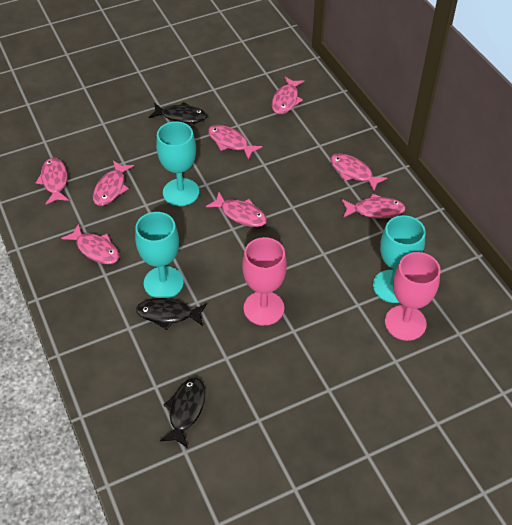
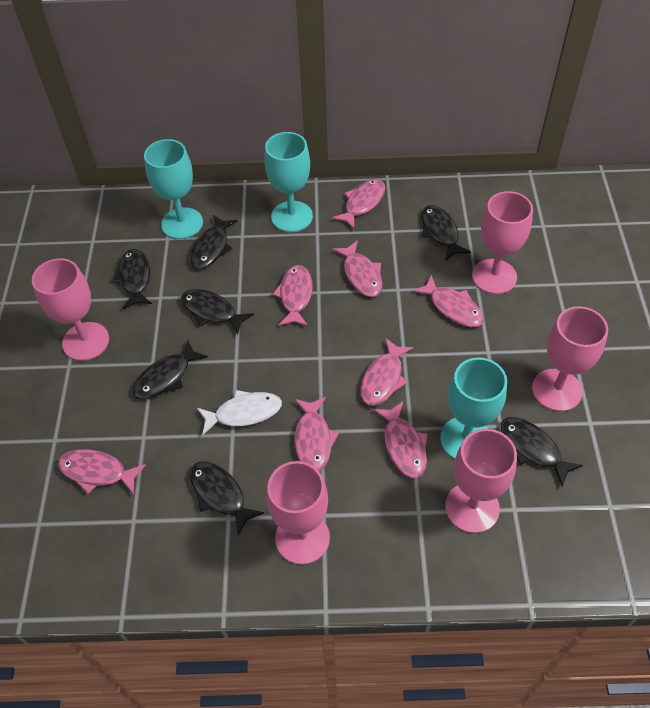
black fish: [136,298,207,330] [149,102,207,123] [160,378,205,448] = 3 -> [112,249,152,309] [132,340,208,399] [181,289,254,335] [189,461,264,535] [190,215,238,269] [421,205,471,261] [501,417,583,487] = 7
pink goblet: [242,237,287,326] [385,252,441,341] = 2 -> [32,258,109,361] [267,461,330,565] [445,429,517,533] [472,191,533,294] [532,306,608,412] = 5
white fish: none = 0 -> [197,390,282,436] = 1

